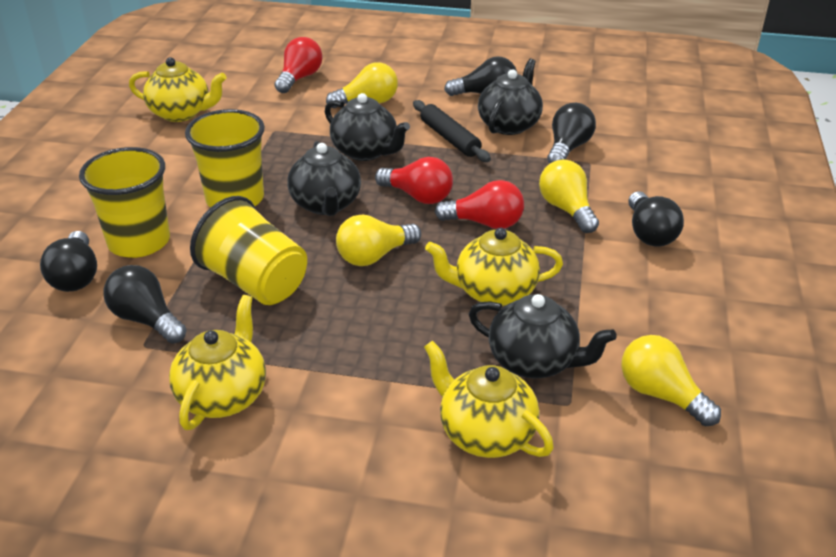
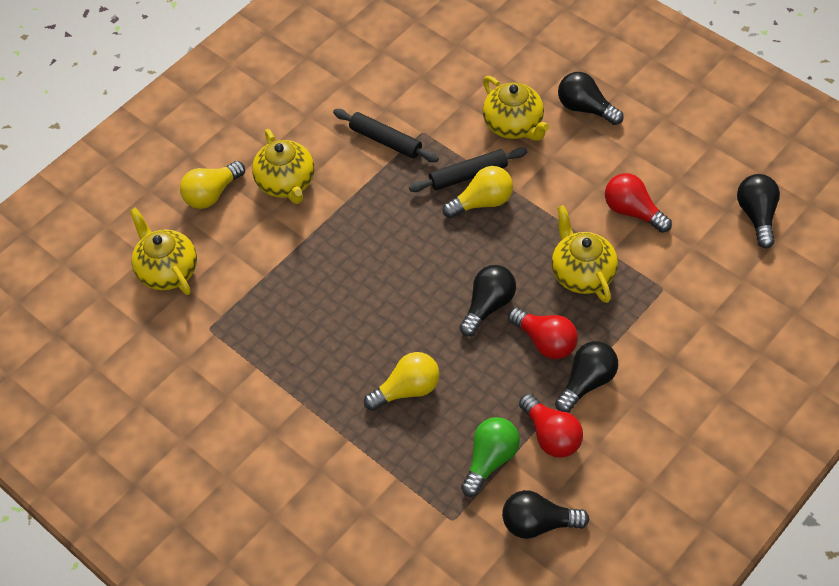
black rolling pin: [413,100,491,162] = 1 -> [333,109,439,162] [409,147,527,192] = 2
black teapot: [288,141,361,216] [325,93,410,161] [469,294,617,379] [478,59,543,135] = 4 -> none = 0
green light bulb: none = 0 -> [461,417,520,497] = 1
yellow cup: [79,147,170,258] [185,109,265,208] [190,196,307,305] = 3 -> none = 0
yellow light bulb: [326,62,398,108] [336,215,421,266] [539,159,599,233] [621,335,721,426] = 4 -> [180,161,245,209] [364,352,440,411] [443,166,513,218] = 3

